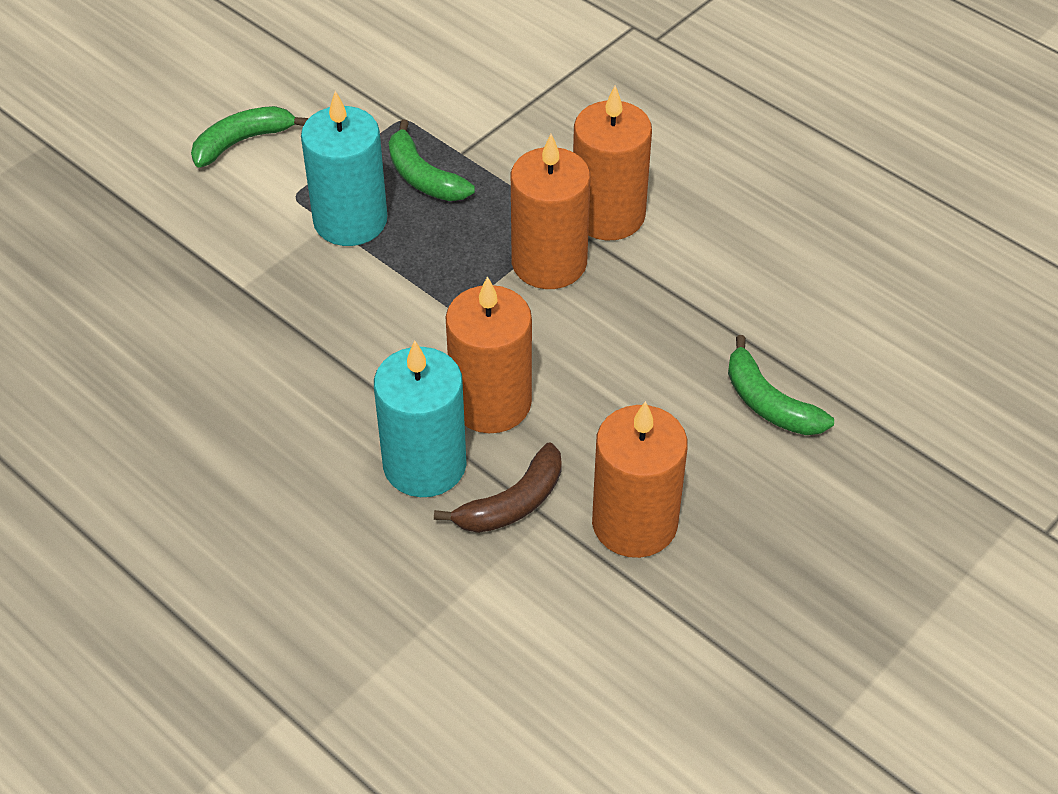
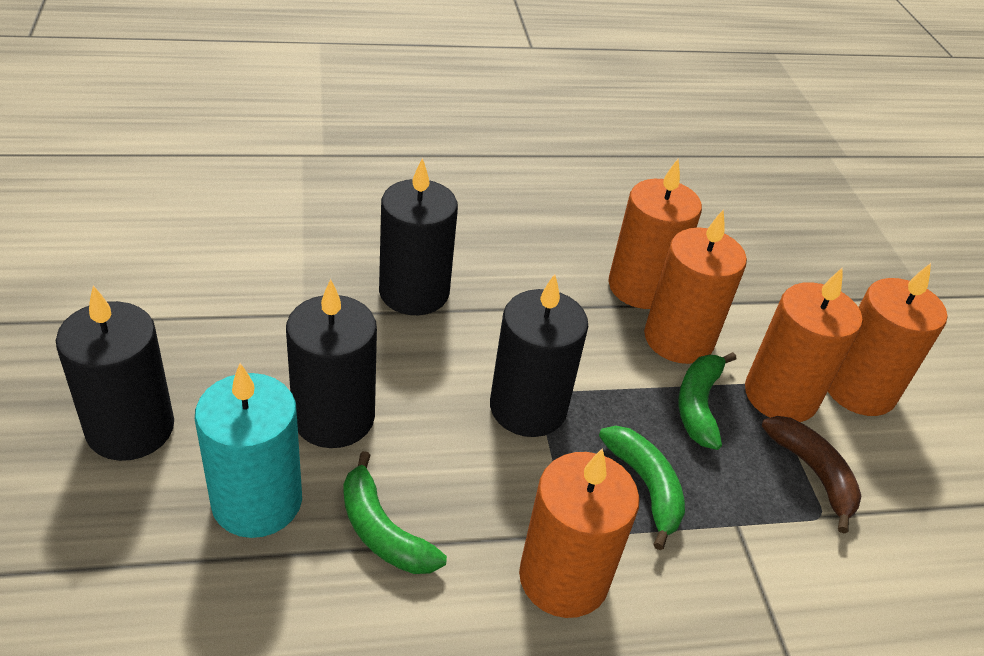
black candle: none = 0 -> [56,285,174,461] [286,279,377,448] [379,158,458,315] [490,274,589,437] = 4
orange candle: [446,276,532,433] [511,134,591,289] [573,86,652,240] [592,401,688,558] = 4 -> [519,448,639,618] [608,159,702,309] [644,210,747,364] [745,267,863,422] [828,263,947,416] = 5
turquoise candle: [301,91,387,246] [374,341,467,497] = 2 -> [195,363,302,538] = 1

